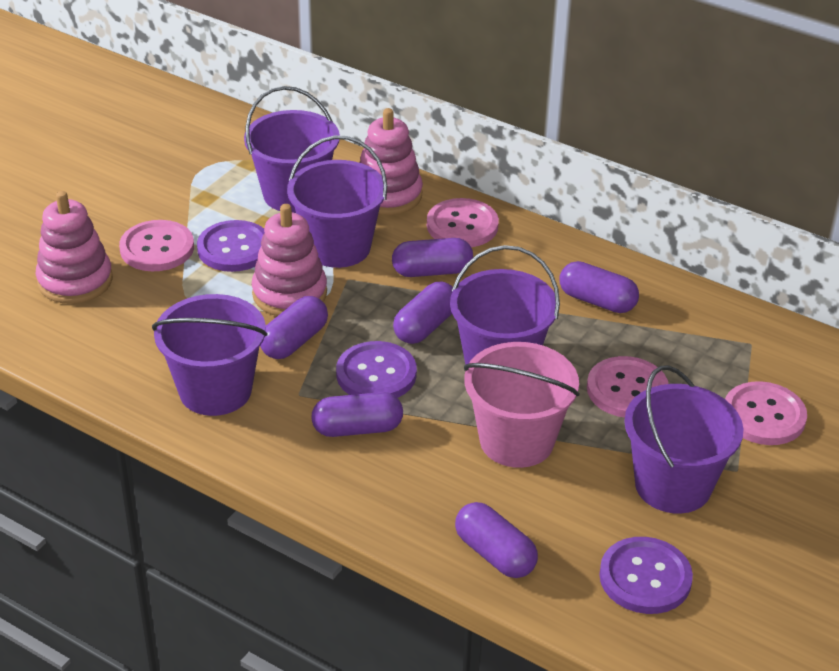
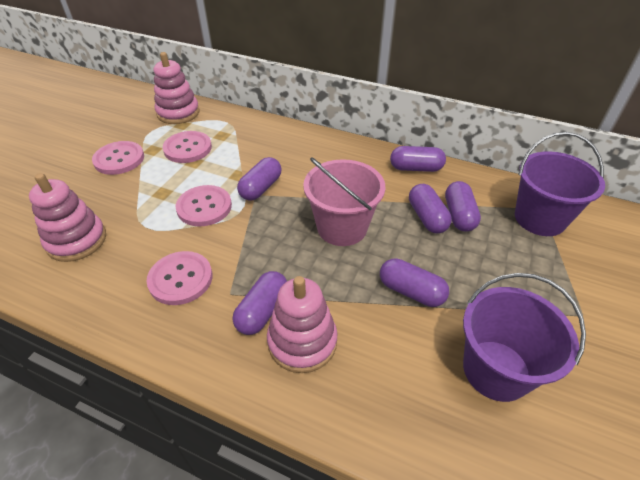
purple bucket: [152,294,268,416] [244,86,340,213] [287,135,387,268] [450,245,560,365] [624,365,744,514] = 5 -> [463,273,586,402] [515,132,605,236] = 2
purple button: [197,220,265,272] [336,341,417,398] [599,537,693,614] = 3 -> none = 0

